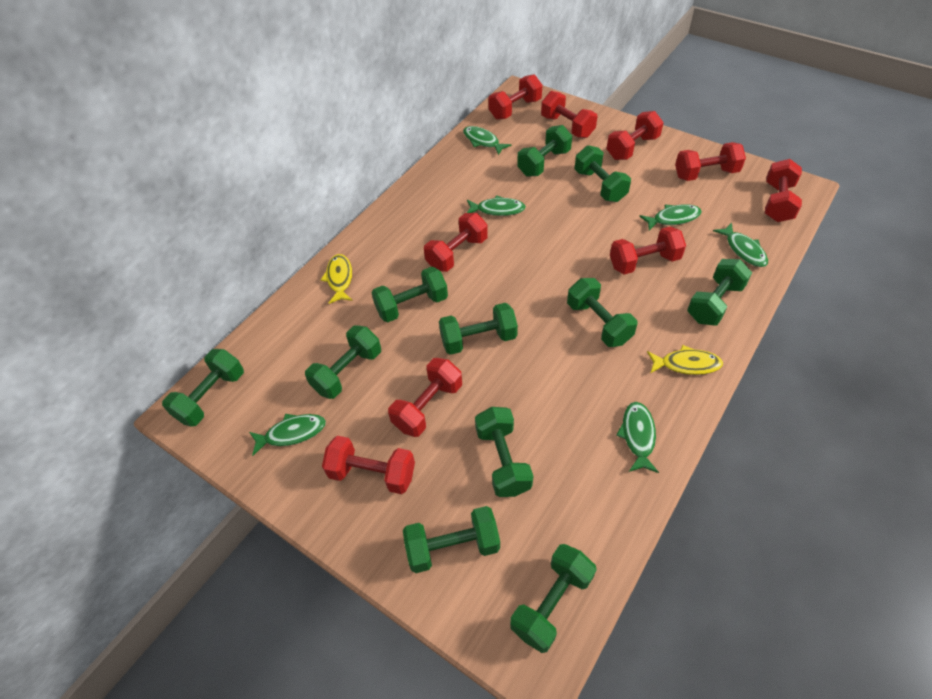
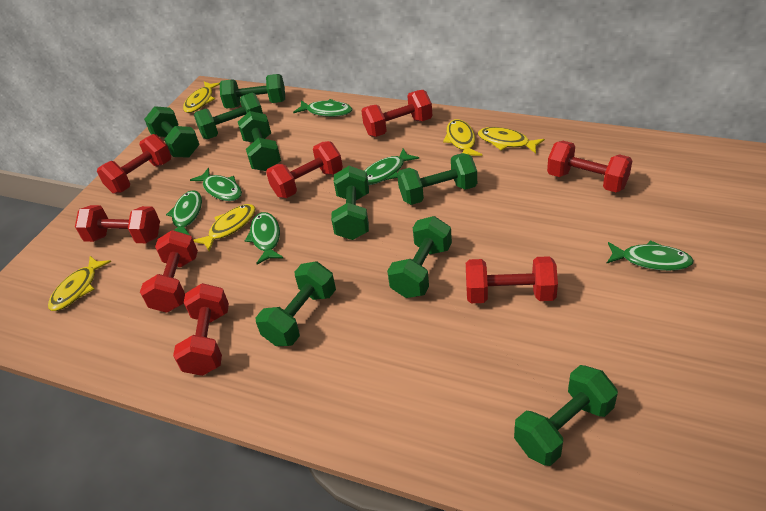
green dumbbell: [162,349,244,427] [305,325,381,399] [372,267,448,322] [403,506,500,573] [439,303,518,355] [475,407,533,497] [510,544,597,653] [517,125,572,177] [567,278,637,347] [574,145,631,202] [687,259,752,325] = 11 -> [144,106,200,158] [194,93,263,139] [220,74,285,109] [238,111,281,171] [255,262,336,346] [331,166,369,240] [387,216,452,298] [397,153,477,205] [514,365,618,466] = 9
red dumbbell: [322,436,415,494] [388,358,462,437] [424,213,488,272] [488,74,543,120] [541,91,597,138] [607,111,663,160] [610,226,686,275] [675,142,746,181] [765,159,802,222] = 9 -> [75,205,160,243] [97,134,171,194] [140,230,198,313] [173,283,229,376] [266,141,343,198] [361,90,432,137] [466,256,558,303] [547,141,633,192] = 8
yellow fish: [321,254,353,304] [647,345,723,375] = 2 -> [48,256,111,311] [183,81,220,113] [194,204,255,251] [443,119,482,156] [478,127,545,154] = 5

